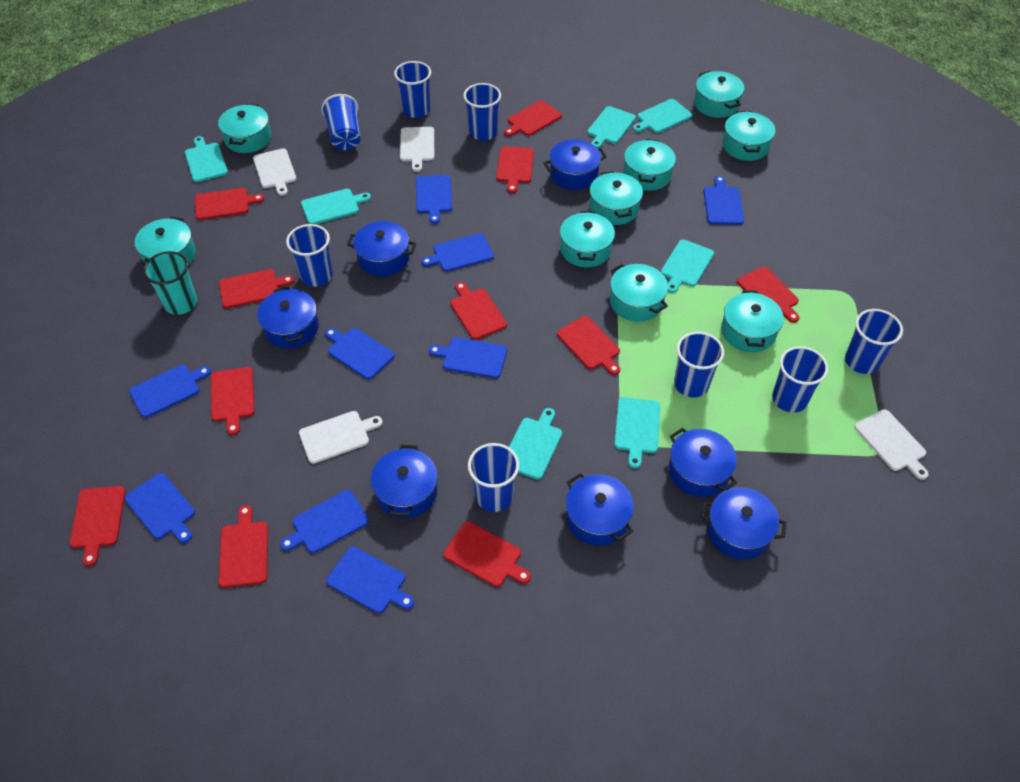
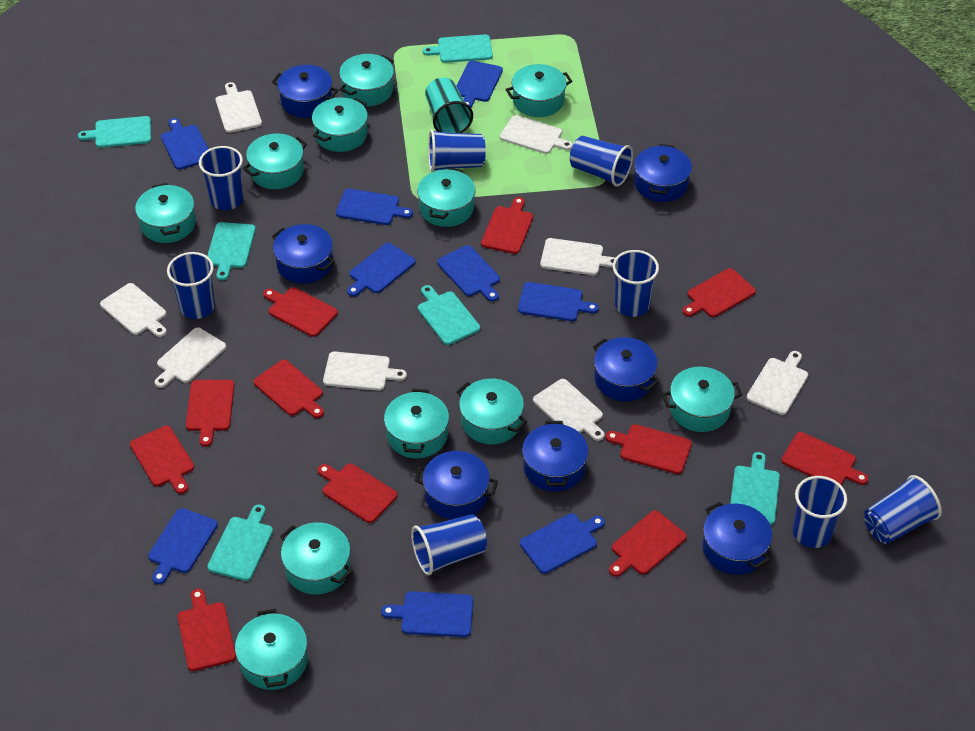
turquoise cutting board: [185,136,228,182] [301,189,371,224] [509,408,562,480] [587,106,636,148] [614,397,660,468] [633,99,692,133] [661,239,714,293] = 7 -> [78,116,151,148] [207,222,256,280] [207,504,273,581] [418,285,480,345] [423,34,493,63] [730,452,780,525] = 6
turquoise pot: [135,217,196,265] [218,104,271,153] [560,211,615,267] [590,171,643,225] [610,264,668,322] [623,139,676,191] [694,71,745,118] [721,290,784,352] [722,111,775,161] = 9 -> [135,183,196,243] [235,609,308,690] [243,133,307,189] [280,522,352,595] [312,97,368,152] [339,54,394,106] [384,389,449,458] [417,168,475,227] [456,379,527,444] [505,64,572,117] [662,367,742,432] = 11
white cutting board: [253,148,296,196] [299,411,383,464] [400,127,434,172] [854,409,929,480] = 4 -> [100,283,167,337] [155,328,226,388] [215,82,262,133] [323,352,407,391] [500,115,573,154] [533,379,605,441] [540,238,615,275] [746,351,808,415] = 8

